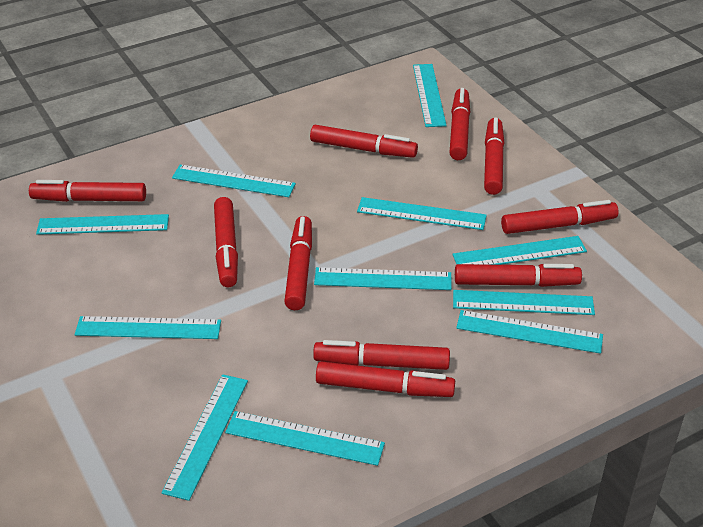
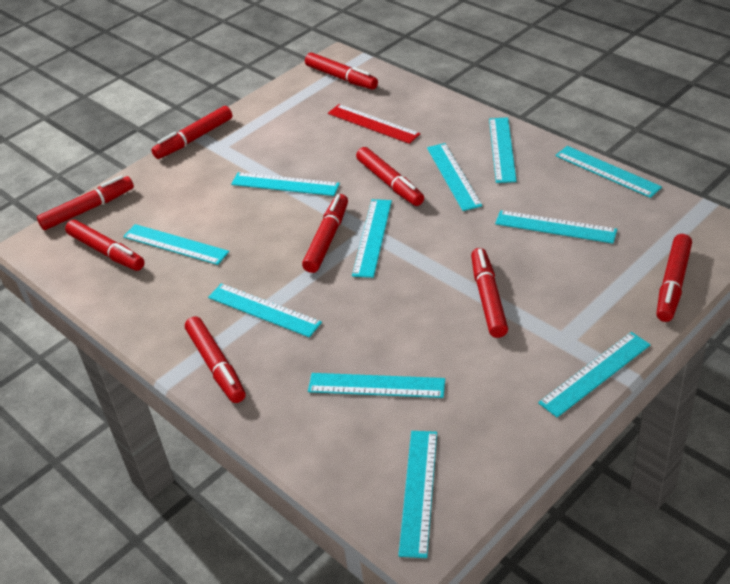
red marker: [29,180,146,202] [214,197,238,287] [284,216,312,310] [310,125,418,158] [313,340,450,370] [316,362,455,397] [450,88,470,160] [455,264,582,287] [484,117,505,195] [501,200,618,234] = 10 -> [37,175,134,230] [65,220,145,271] [152,106,232,159] [185,316,246,403] [302,194,348,273] [305,53,378,90] [356,147,424,206] [471,248,508,338] [656,234,692,322] = 9
red ruler: none = 0 -> [328,104,420,144] = 1

